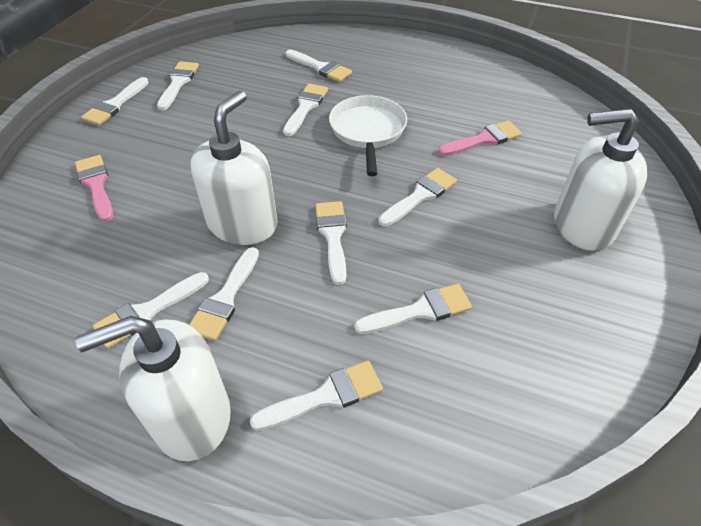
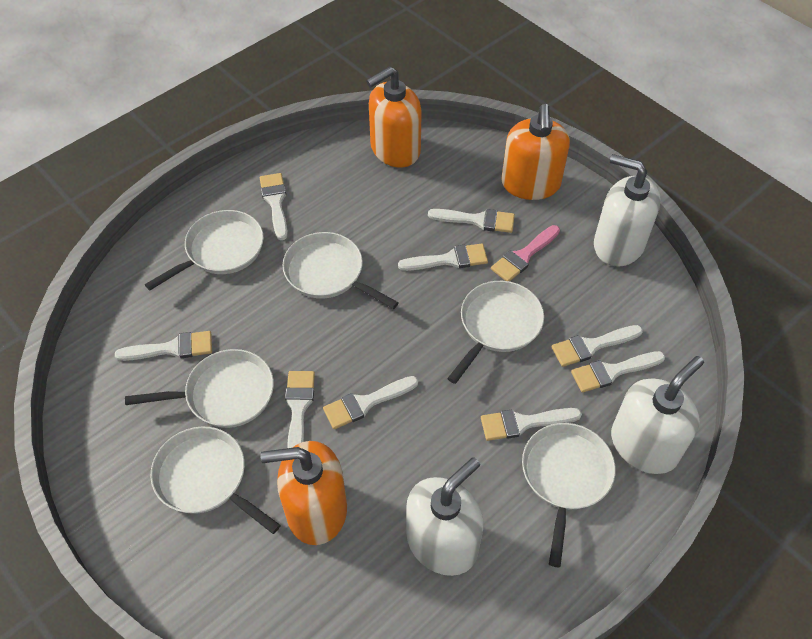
orange soap dispenser: none = 0 -> [260,441,347,545] [366,66,422,168] [501,104,570,200] = 3
pink brush: [75,155,113,222] [438,121,522,156] = 2 -> [491,225,560,281] = 1
white brush: [81,77,149,126] [93,272,209,349] [157,61,199,110] [189,247,259,341] [250,361,383,431] [283,84,328,136] [286,50,352,82] [315,201,347,285] [354,284,472,334] [379,168,457,227] = 10 -> [115,331,212,361] [260,173,288,240] [285,371,315,448] [323,376,418,429] [398,244,488,271] [428,209,515,233] [481,408,582,441] [551,325,643,367] [571,351,665,393] = 9
white pan: [329,95,407,176] = 1 -> [125,349,274,428] [145,210,264,290] [150,427,281,534] [283,232,399,309] [447,281,544,384] [522,423,616,567] = 6

